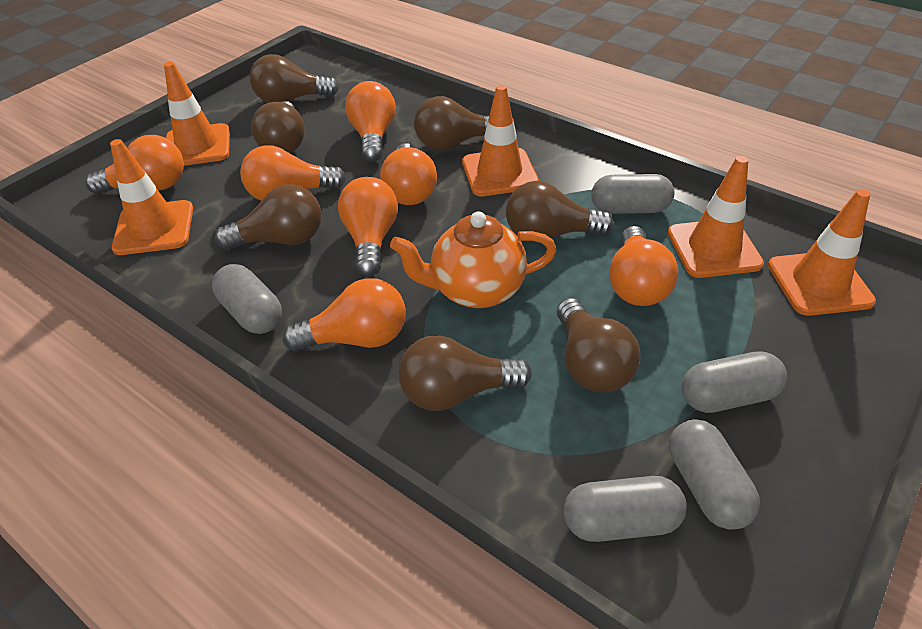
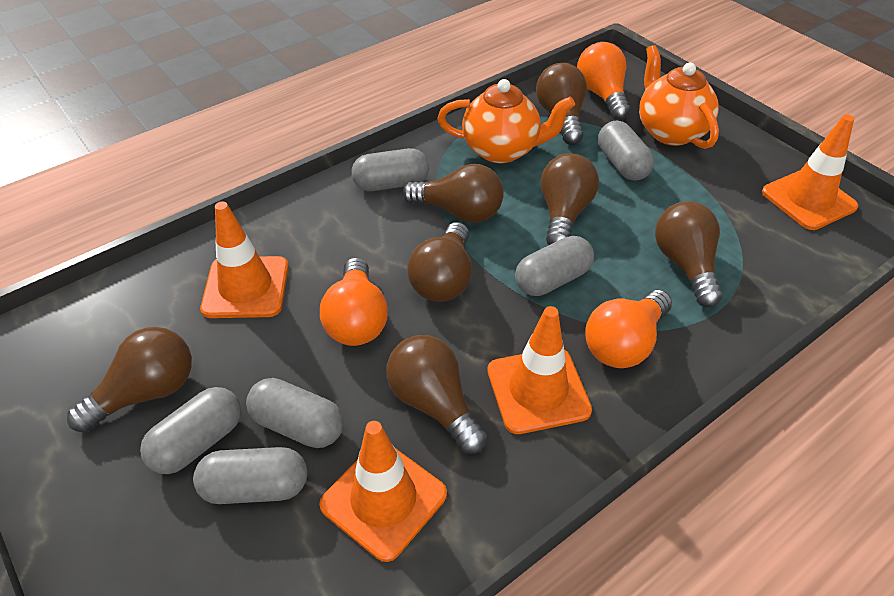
grey capsule: [212,264,282,334] [564,476,687,542] [591,174,674,214] [669,419,760,530] [682,351,787,413] = 5 -> [140,387,241,474] [193,447,307,504] [246,378,344,448] [351,148,429,191] [515,236,594,296] [598,121,654,181] = 6
orange light bulb: [85,135,184,195] [240,145,346,201] [283,278,406,352] [338,177,398,277] [345,81,396,162] [380,143,437,205] [609,226,678,306] = 7 -> [320,257,388,346] [577,42,630,120] [585,290,672,368] = 3
orange teapot: [390,211,556,308] = 1 -> [437,79,575,163] [639,45,719,149] = 2
orange traffic cone: [110,139,193,255] [164,61,230,166] [462,85,539,196] [668,156,764,278] [768,189,876,316] = 5 -> [200,201,288,318] [319,421,447,562] [487,306,592,434] [762,114,858,230] = 4

